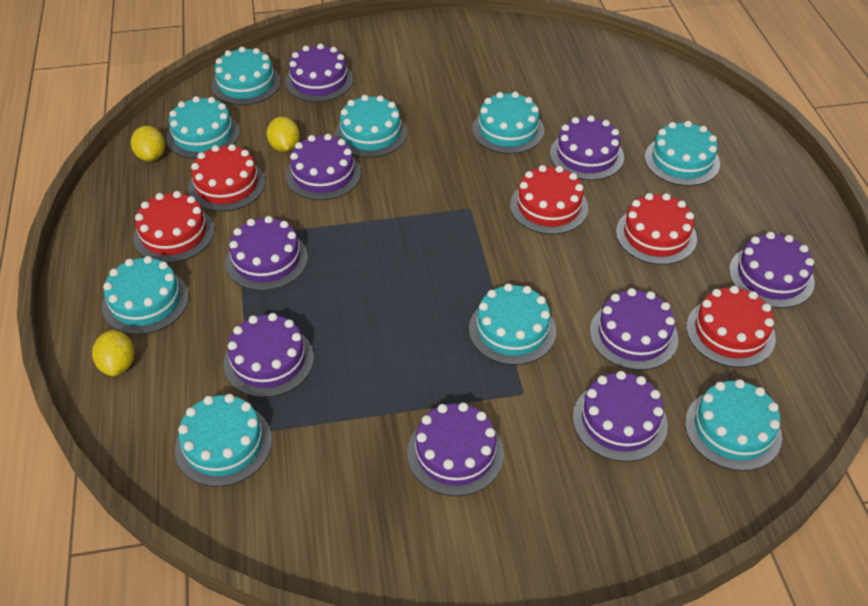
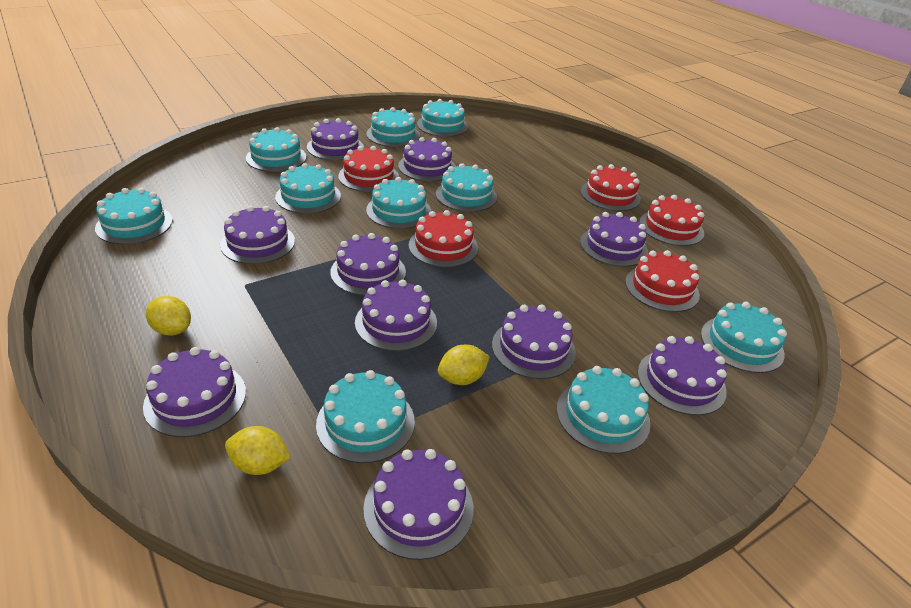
purple cake: [223,313,314,398] [225,216,308,291] [285,43,353,102] [285,134,361,200] [407,402,504,496] [550,115,624,180] [573,371,668,462] [590,288,678,370] [729,232,815,308] = 9 -> [143,347,246,437] [220,206,295,264] [307,118,364,161] [330,233,406,296] [355,279,437,351] [363,449,473,560] [398,137,456,181] [492,305,576,379] [580,212,648,267] [638,336,727,415] = 10
turquoise cake: [102,256,189,335] [166,96,239,159] [175,394,272,487] [211,47,280,105] [335,95,407,157] [469,283,556,365] [472,92,544,154] [645,121,720,186] [685,379,782,471] = 9 -> [95,188,173,244] [246,127,306,172] [275,163,341,214] [316,370,415,463] [366,107,420,147] [366,177,431,229] [417,99,468,137] [436,163,497,212] [557,366,651,454] [701,302,787,373] = 10

